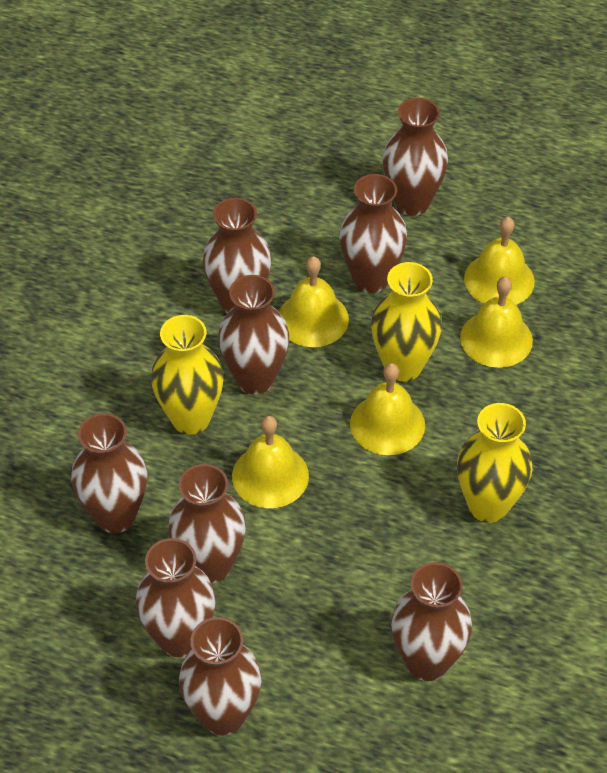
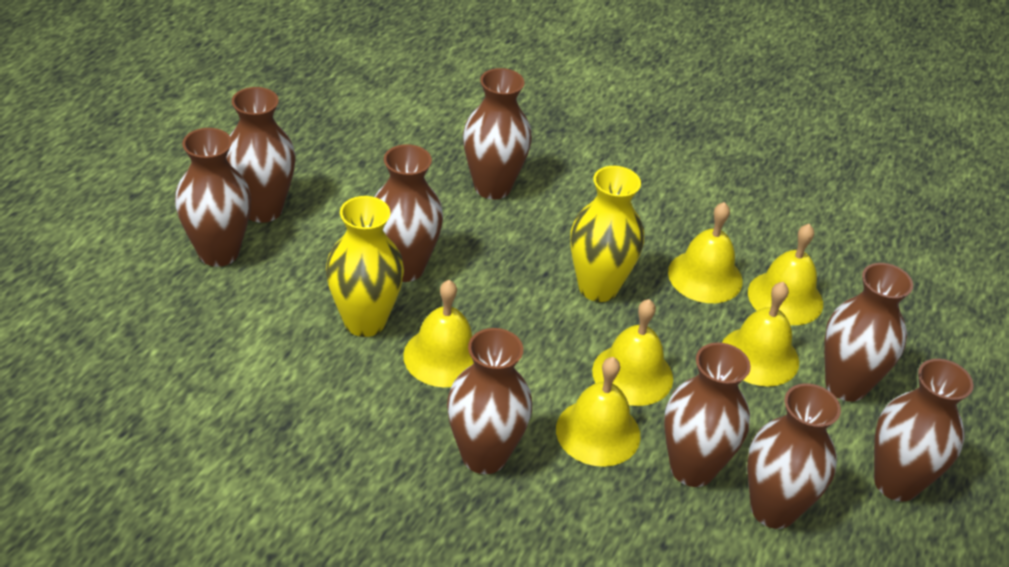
yellow bell: [232,416,309,508] [279,256,349,347] [350,363,425,455] [460,277,533,368] [464,217,535,305] = 5 -> [403,280,474,387] [556,357,641,467] [592,299,673,406] [668,202,743,303] [722,282,799,386] [748,224,823,325] = 6
yellow vase: [151,315,224,435] [371,262,442,382] [457,403,533,523] = 3 -> [326,196,404,337] [570,166,644,302] = 2

